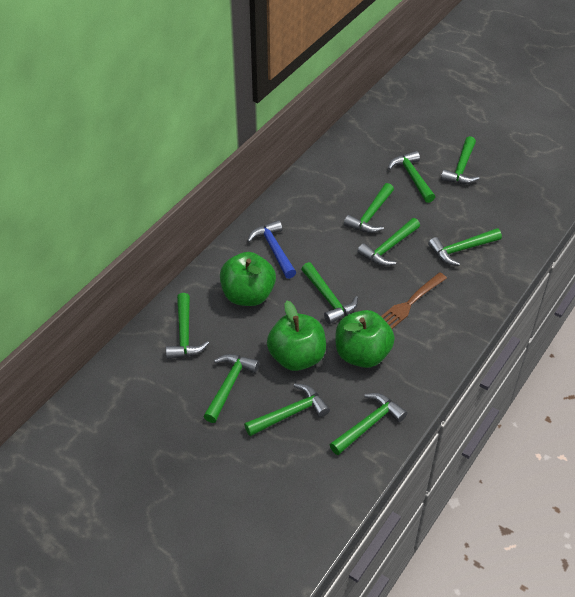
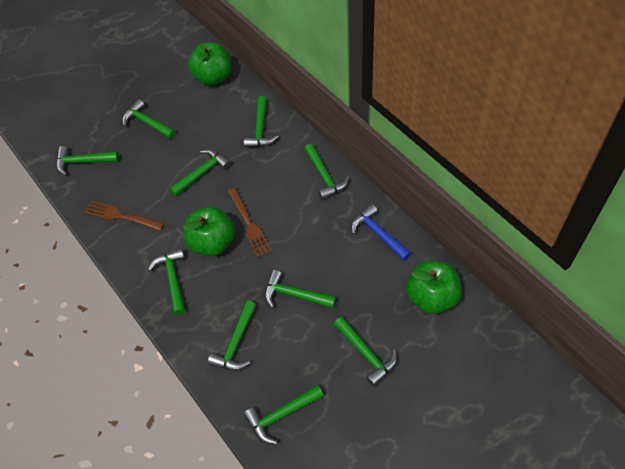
brown fork: [381,272,447,329] = 1 -> [84,201,165,231] [228,188,272,258] = 2

